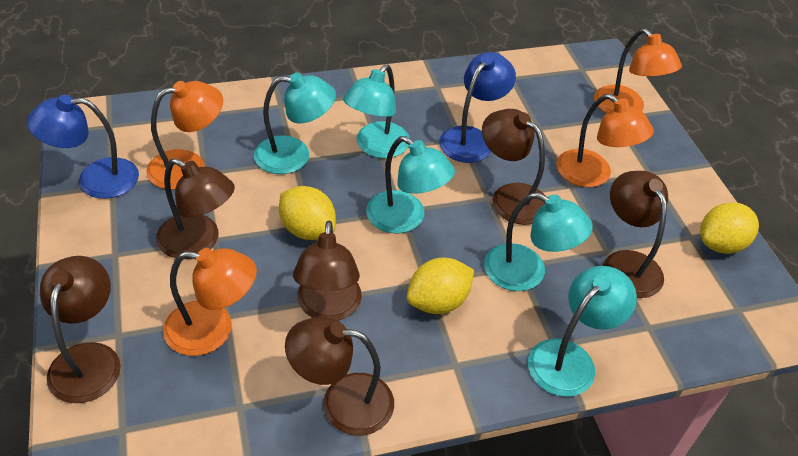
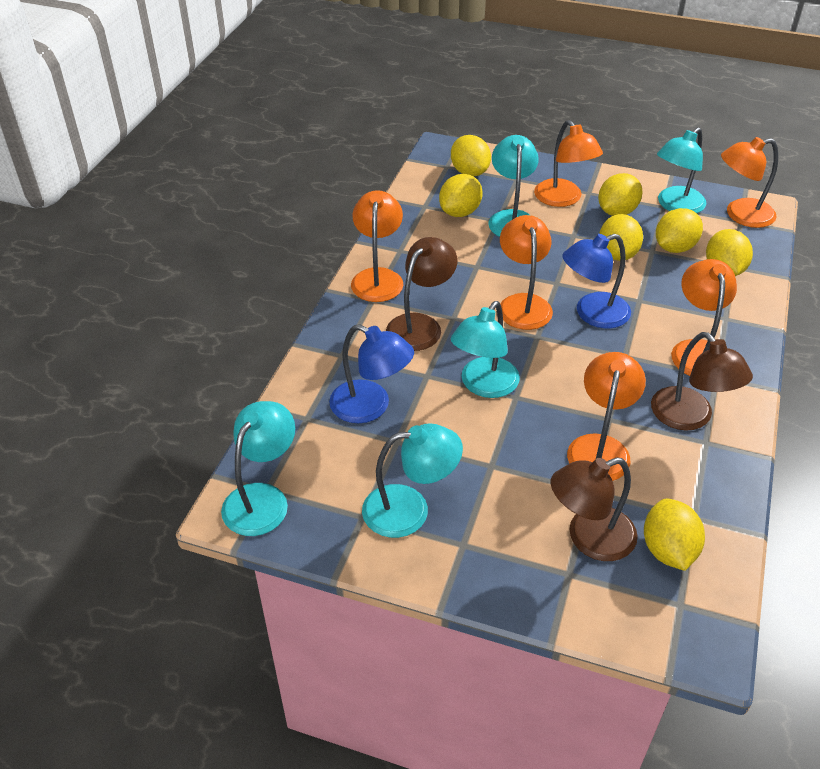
brown lamp: [40,256,121,403] [156,158,235,259] [285,317,394,436] [293,221,362,321] [482,109,545,225] [603,171,668,298] = 6 -> [386,237,458,351] [551,458,638,561] [651,332,753,431] = 3
orange lamp: [146,81,223,190] [163,248,257,356] [556,94,654,187] [594,29,682,113] = 4 -> [351,190,403,302] [500,215,553,330] [534,120,603,207] [567,352,646,481] [671,259,737,376] [721,137,778,228] = 6
yellow lemon: [279,186,336,240] [407,257,474,314] [700,202,759,254] = 3 -> [439,174,483,217] [451,135,491,177] [598,173,643,216] [599,214,643,261] [644,499,705,571] [656,208,703,253] [706,229,753,276] = 7

